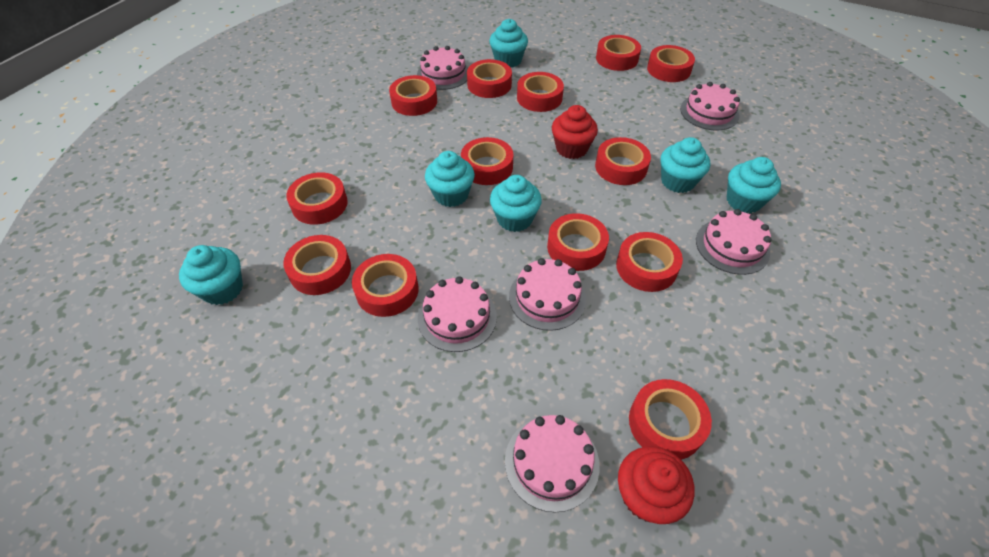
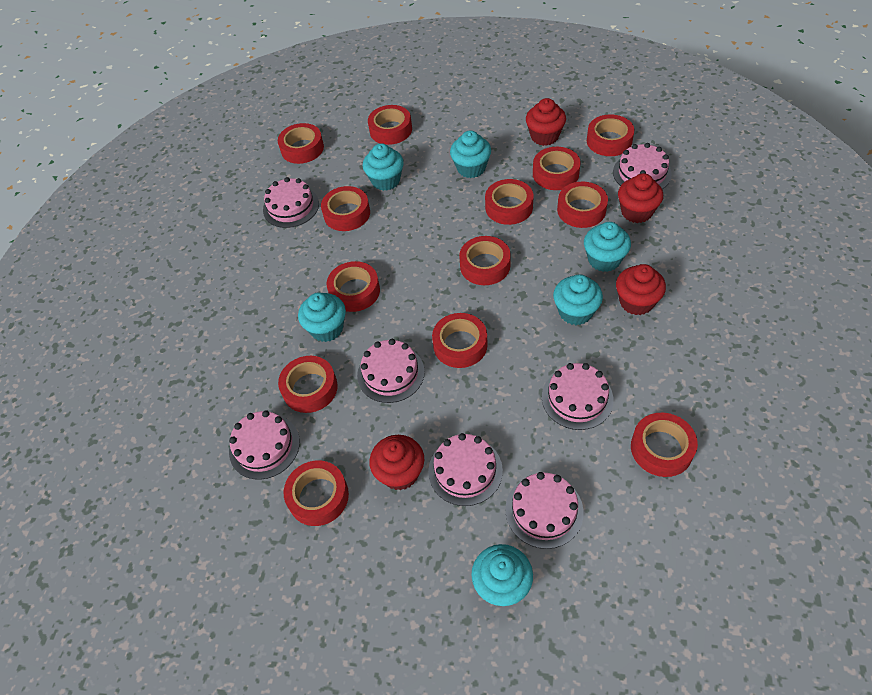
pink cake: [417,46,468,90] [418,276,497,352] [505,415,600,512] [509,258,586,331] [680,82,740,130] [696,209,772,275] = 6 -> [229,410,300,480] [263,177,319,228] [357,339,425,403] [428,433,503,506] [505,472,584,549] [542,363,614,430] [613,143,672,189] = 7
red cupcake: [552,105,598,159] [618,446,695,524] = 2 -> [369,435,424,490] [526,98,566,146] [616,264,666,315] [618,173,663,223] = 4

